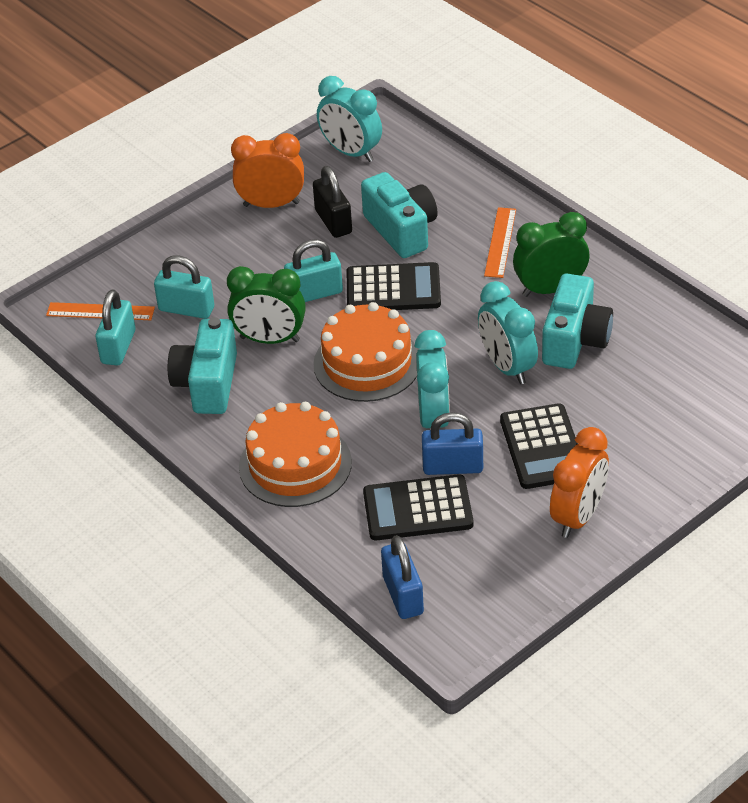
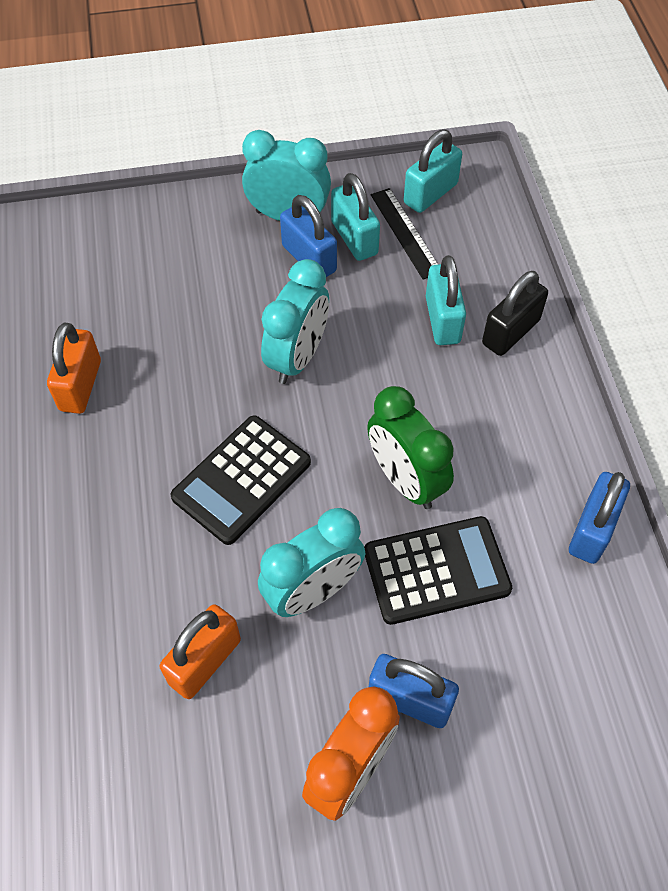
black calculator: [347,262,441,310] [363,474,474,540] [500,403,578,489] = 3 -> [170,415,311,545] [364,516,512,625] = 2
black ruler: none = 0 -> [371,188,438,280] = 1
blue padlock: [381,535,424,619] [422,412,483,475] = 2 -> [280,195,337,277] [369,654,459,728] [569,472,630,564] = 3
green clock: [227,266,306,344] [513,212,589,297] = 2 -> [367,386,454,509] = 1
orange cake: [239,402,352,507] [313,302,419,402] = 2 -> none = 0
orange clock: [231,133,304,208] [550,427,609,538] = 2 -> [302,687,400,821] = 1
orange padlock: none = 0 -> [47,322,101,414] [160,604,241,699] = 2
orange ruler: [46,302,155,320] [484,207,516,278] = 2 -> none = 0
turquoise camera: [168,317,237,414] [361,172,438,258] [542,274,613,369] = 3 -> none = 0

